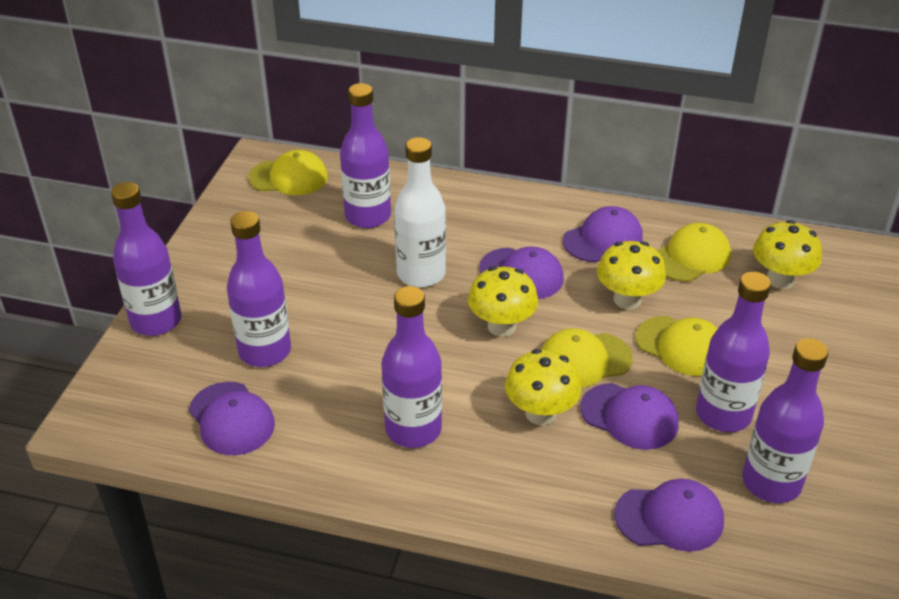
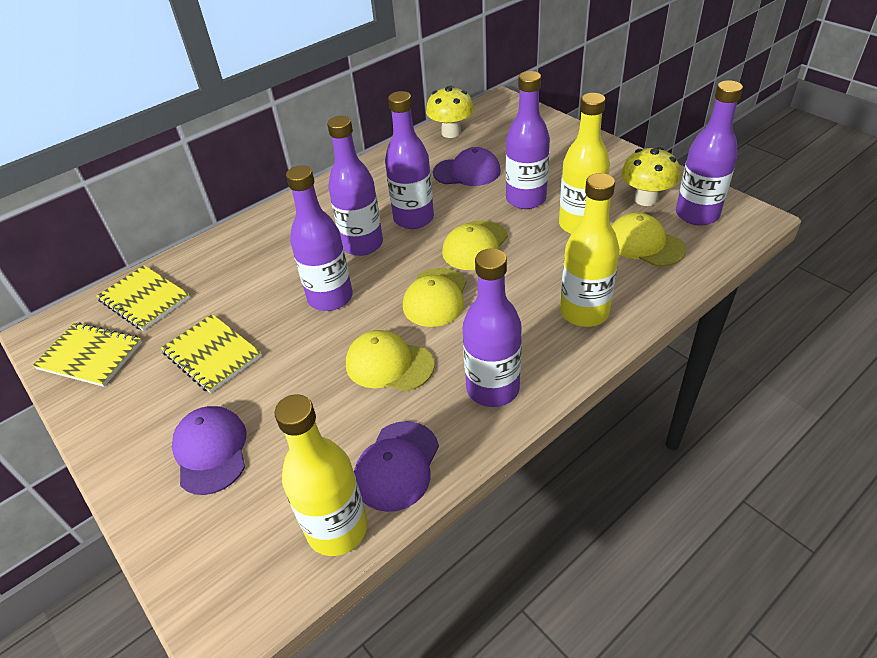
purple cap: [189,382,275,455] [479,247,564,299] [563,206,643,262] [581,383,679,450] [615,479,724,552] = 5 -> [172,406,246,495] [354,421,439,512] [433,147,501,186] = 3
white bottle: [394,137,446,287] = 1 -> none = 0
yellow bottle: none = 0 -> [274,394,368,556] [559,93,610,234] [560,173,620,327] = 3
yellow mushroom: [468,266,538,337] [505,349,581,425] [597,241,666,309] [753,220,822,289] = 4 -> [426,86,474,138] [621,147,680,206] = 2
yellow notebook: none = 0 -> [32,322,142,387] [97,265,190,331] [161,314,262,393] = 3

